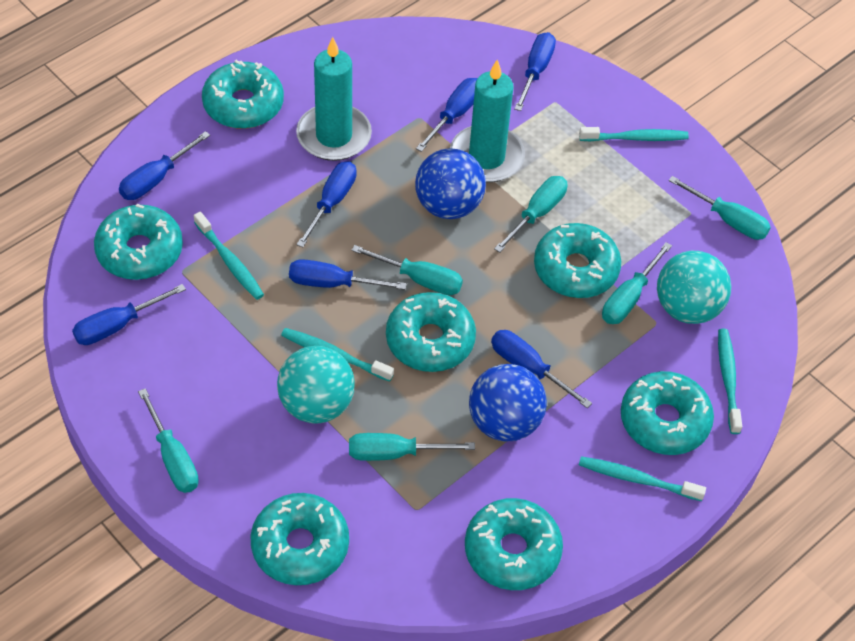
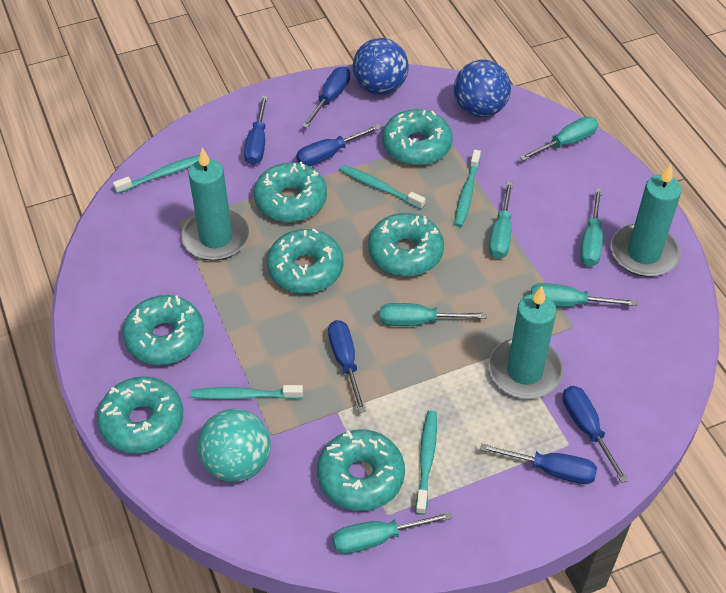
blue screwdriver: [72,284,186,345] [119,131,210,200] [289,259,407,290] [296,161,357,248] [416,78,477,152] [491,330,592,408] [514,32,556,111] = 7 -> [244,96,268,165] [296,124,381,166] [302,67,350,128] [328,320,366,413] [480,443,597,484] [563,386,628,483] = 6
turquoise ball: [277,346,355,423] [657,251,731,324] = 2 -> [197,409,271,482] = 1
turquoise candle: [296,37,372,161] [450,60,525,183] = 2 -> [181,148,250,261] [488,286,563,399] [610,164,682,277] = 3

